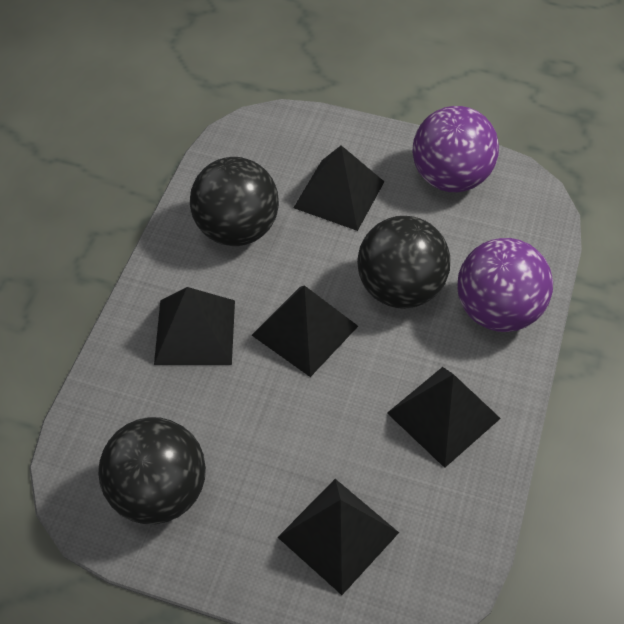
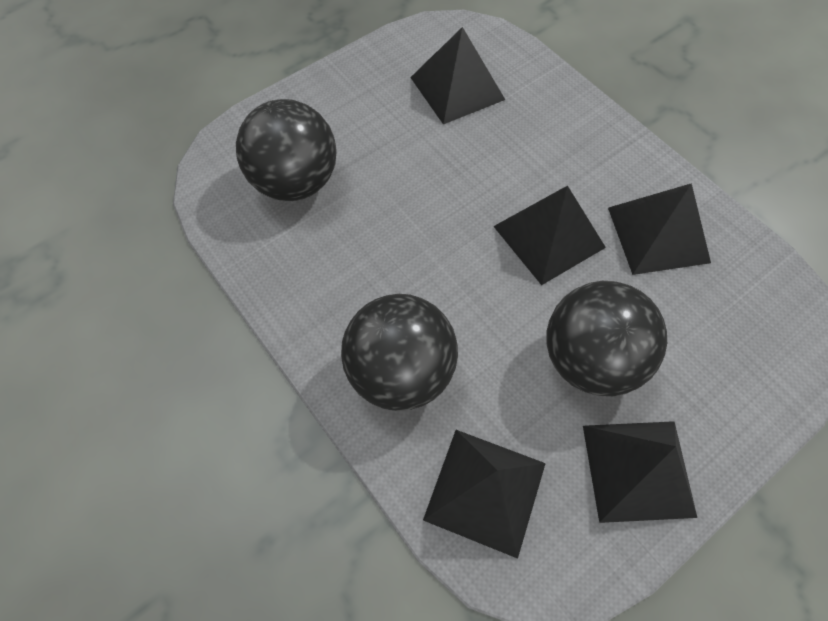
purple ball: [412,106,499,192] [457,238,553,332] = 2 -> none = 0

